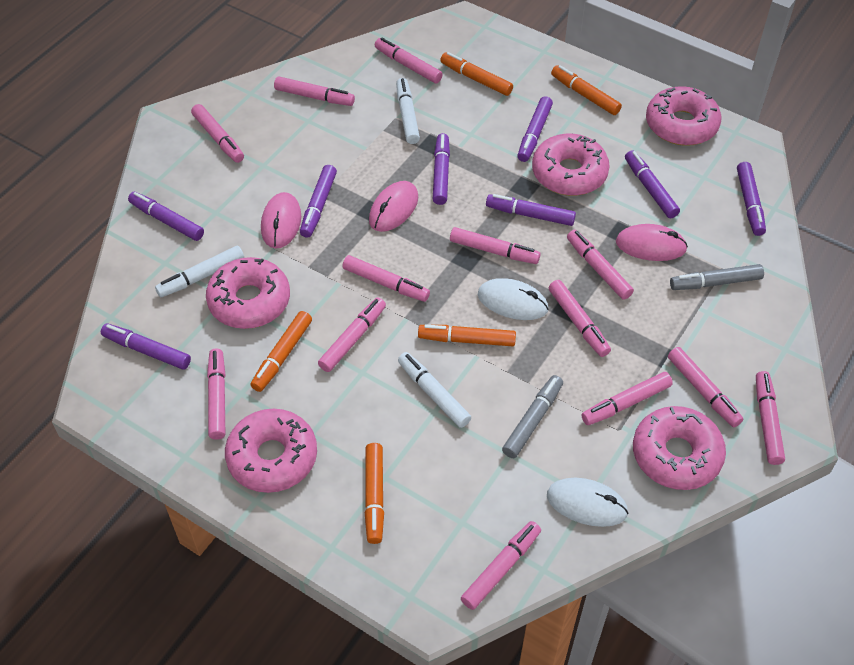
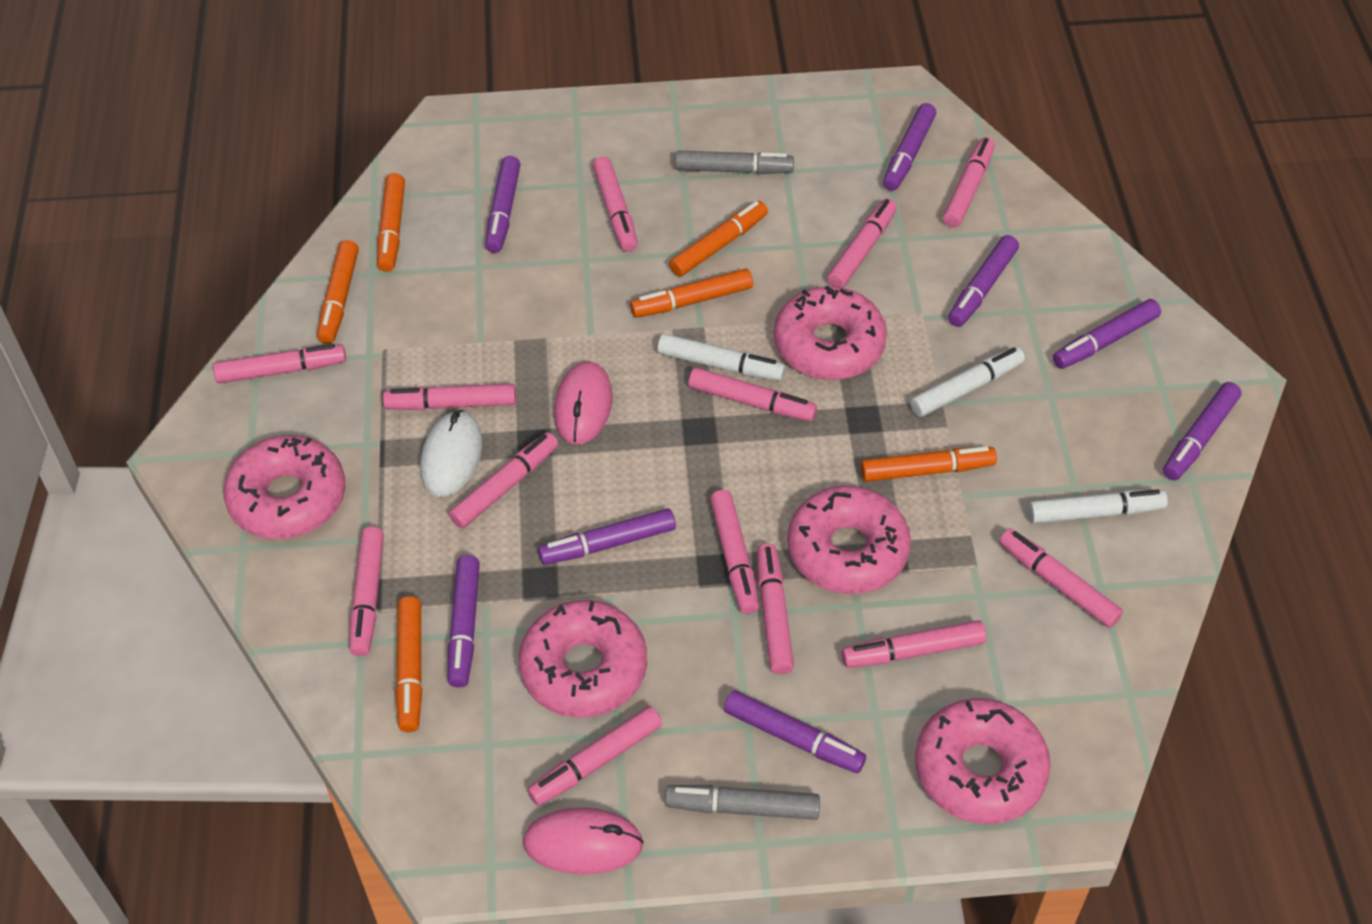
orange marker: [251,311,312,392] [365,443,384,544] [418,324,516,346] [440,52,513,96] [551,65,622,115] = 5 -> [317,240,359,344] [377,173,405,272] [395,596,422,732] [630,269,753,318] [669,201,768,277] [861,446,997,482] = 6
pink mouse: [261,192,301,248] [369,181,418,232] [616,224,688,261] = 3 -> [523,807,644,875] [554,361,613,445] = 2
white mouse: [478,278,549,320] [547,478,629,527] = 2 -> [420,410,482,497] = 1

